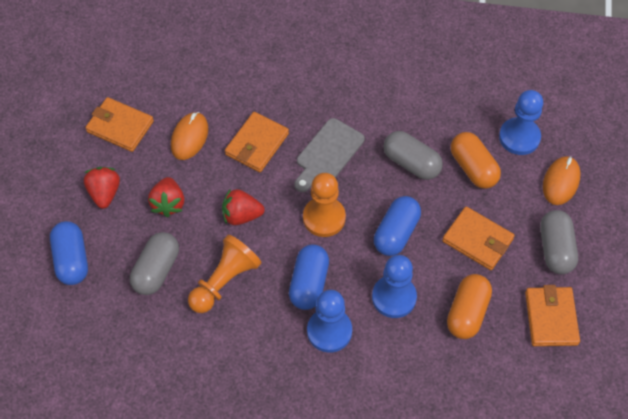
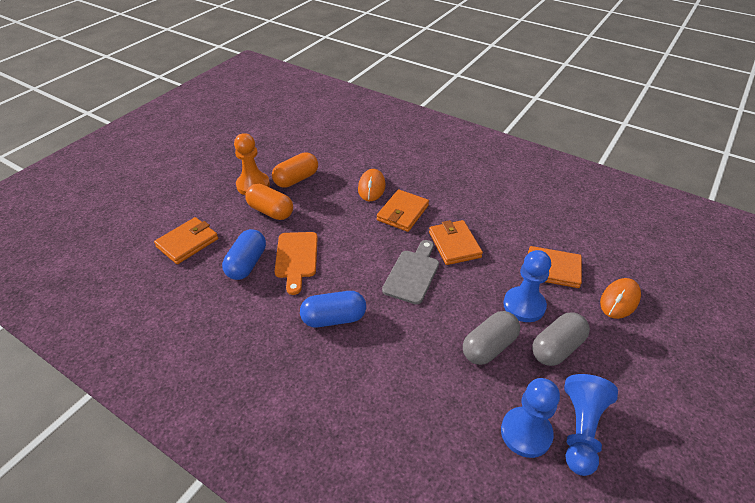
blue capsule: [50,221,88,285] [289,245,329,310] [374,196,421,256] = 3 -> [222,229,266,280] [300,291,366,327] = 2
grey capsule: [130,232,179,295] [384,131,443,180] [540,210,578,274] = 3 -> [463,311,520,365] [532,312,590,366] = 2
orange cutting board: none = 0 -> [275,232,318,295] = 1
orange pawn: [188,235,262,313] [303,173,346,237] = 2 -> [234,133,270,195] = 1
red strawberry: [84,167,120,209] [148,177,184,217] [222,188,265,225] = 3 -> none = 0

